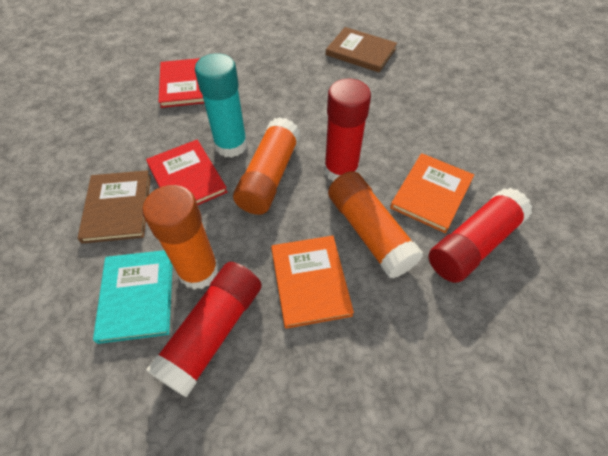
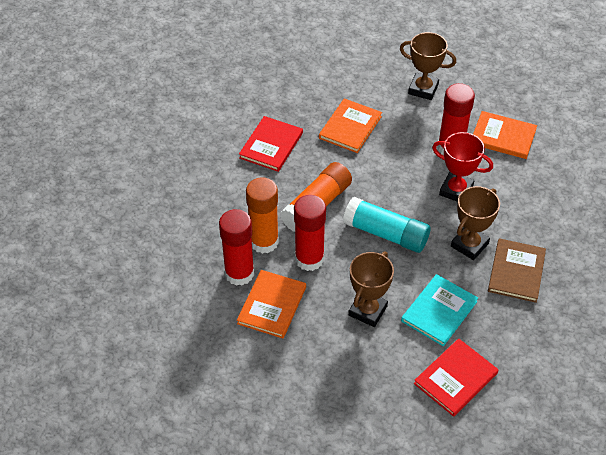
brown book: [78,170,151,243] [326,27,397,72] = 2 -> [488,238,546,303] = 1
brown trophy: none = 0 -> [349,252,394,327] [400,32,456,100] [451,186,500,260] = 3
orange book: [271,236,354,329] [390,153,474,233] = 2 -> [237,270,306,338] [319,98,382,153] [473,111,537,159] = 3
orange glue stick: [142,185,219,290] [233,117,301,215] [328,171,423,278] = 3 -> [246,177,279,254] [280,162,352,231] = 2
red trophy: none = 0 -> [432,132,493,202] = 1

